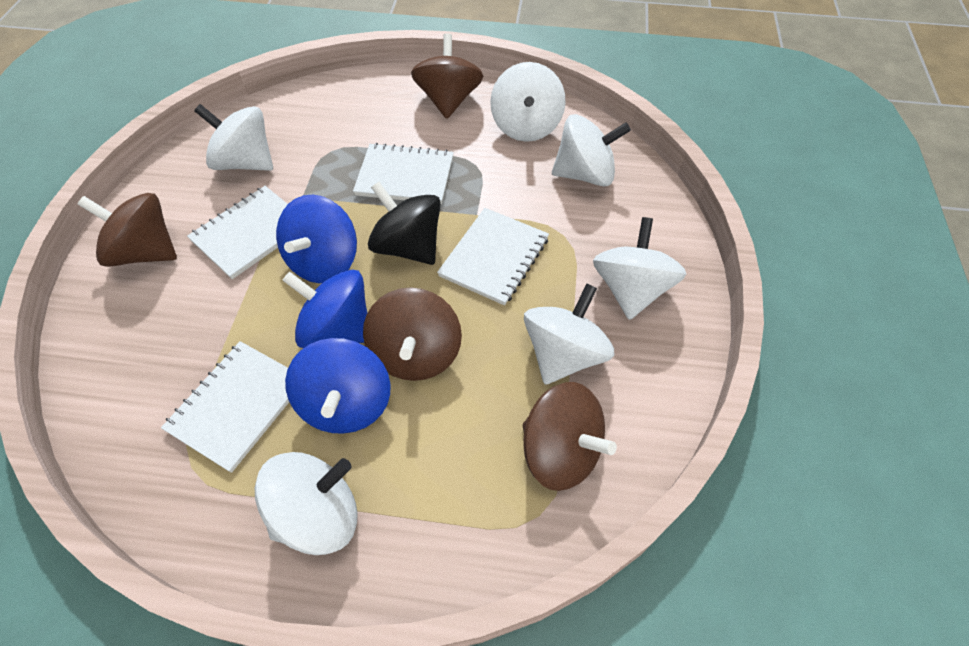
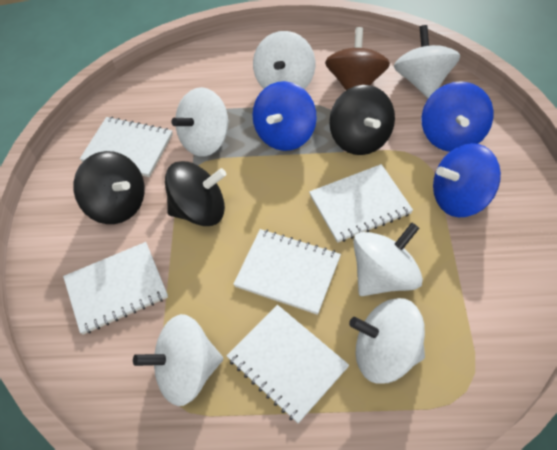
black spinning top: [368,182,441,265] = 1 -> [73,151,145,224] [165,161,226,226] [329,85,395,155] = 3
brown spinning top: [78,193,177,267] [363,287,462,381] [411,33,483,119] [523,382,617,491] = 4 -> [325,27,390,90] = 1
white notebook: [161,341,289,473] [187,186,288,279] [353,143,454,204] [437,208,549,306] = 4 -> [63,242,168,335] [80,117,173,177] [226,305,349,424] [233,229,341,315] [309,164,413,243] = 5

